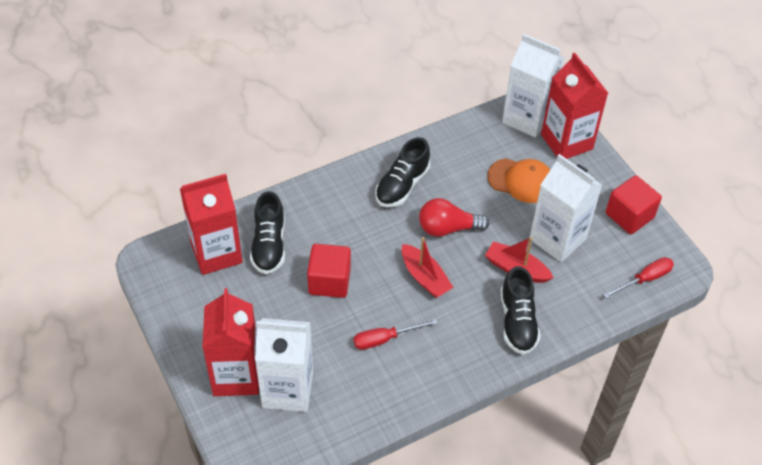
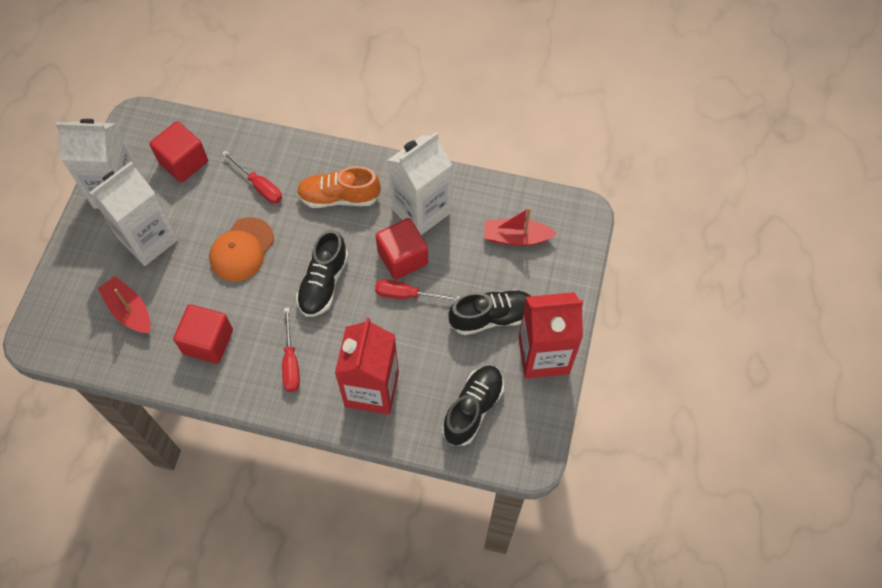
orange shoe: none = 0 -> [297,166,381,208] = 1
red carton: [180,174,243,275] [202,288,259,396] [541,53,608,159] = 3 -> [335,318,399,415] [518,292,583,379] = 2
red cube: [307,244,351,298] [606,175,662,234] = 2 -> [149,121,208,183] [173,304,233,364] [376,218,428,280] = 3
red light bulb: [419,198,489,237] = 1 -> none = 0
red screwdriver: [354,319,438,350] [604,257,674,299] = 2 -> [222,150,282,204] [282,307,300,392] [375,280,460,301] = 3

